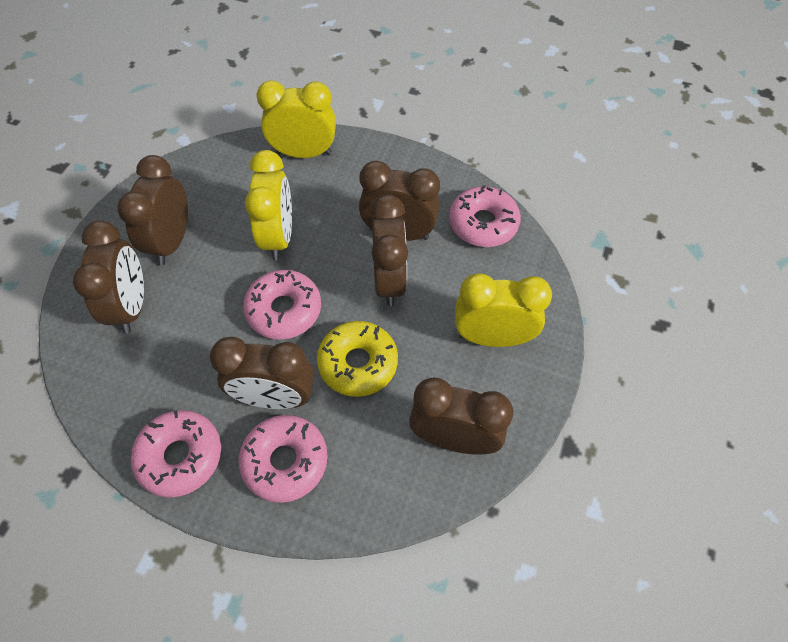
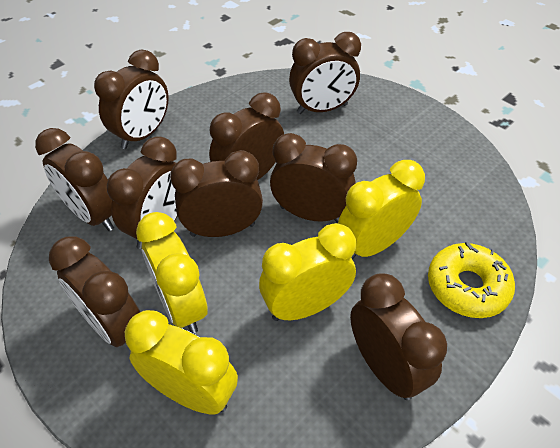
brown clock: [73,220,144,333] [117,155,188,265] [209,337,314,409] [359,161,440,241] [370,194,408,306] [409,377,513,454] = 6 -> [35,128,114,231] [49,236,140,347] [94,50,169,149] [107,136,177,249] [170,150,263,237] [209,92,284,180] [270,133,357,223] [289,32,361,114] [350,273,447,400] = 9
pink donut: [131,410,221,498] [238,415,328,503] [243,270,321,340] [449,185,521,247] = 4 -> none = 0
yellow clock: [245,150,292,260] [257,80,336,158] [455,273,552,347] = 3 -> [125,310,238,415] [136,212,208,334] [259,223,356,321] [338,160,425,259] = 4

